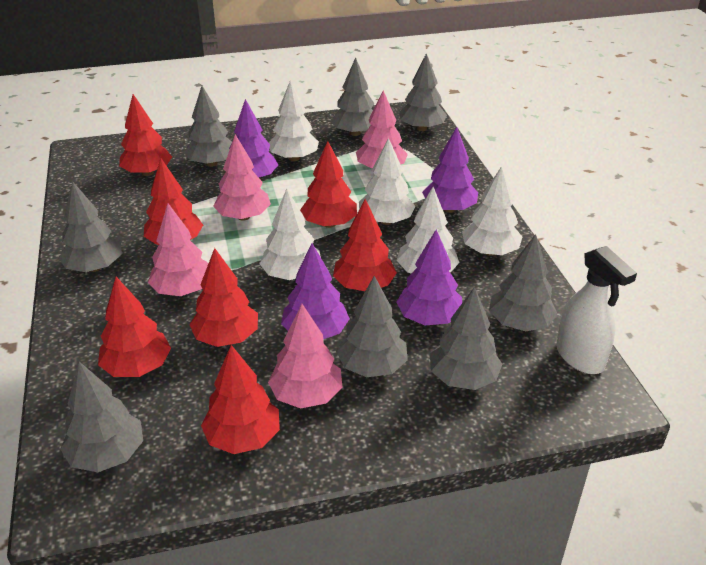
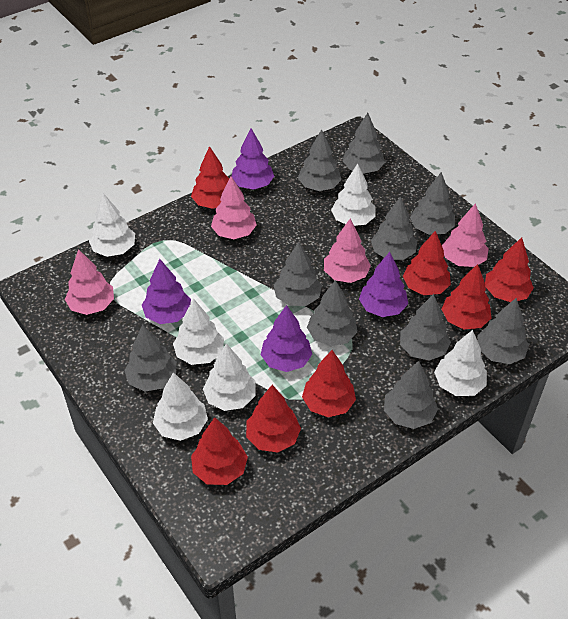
grey tree: [58,181,122,272] [60,362,143,472] [184,86,232,167] [331,57,374,136] [336,276,408,377] [399,53,447,131] [430,287,502,390] [489,234,557,331] = 8 -> [124,324,177,392] [274,241,322,306] [298,129,341,191] [307,280,357,346] [343,113,385,174] [371,196,417,260] [384,361,438,429] [400,294,451,361] [410,172,455,235] [477,298,529,364] = 10
white spray bottle: [556,246,637,374] = 1 -> none = 0
white tree: [259,189,321,280] [269,81,319,161] [359,138,416,225] [397,187,460,273] [462,166,522,256] = 5 -> [89,193,135,257] [153,372,208,441] [173,298,224,365] [203,343,256,411] [331,163,376,226] [434,330,487,396] = 6

